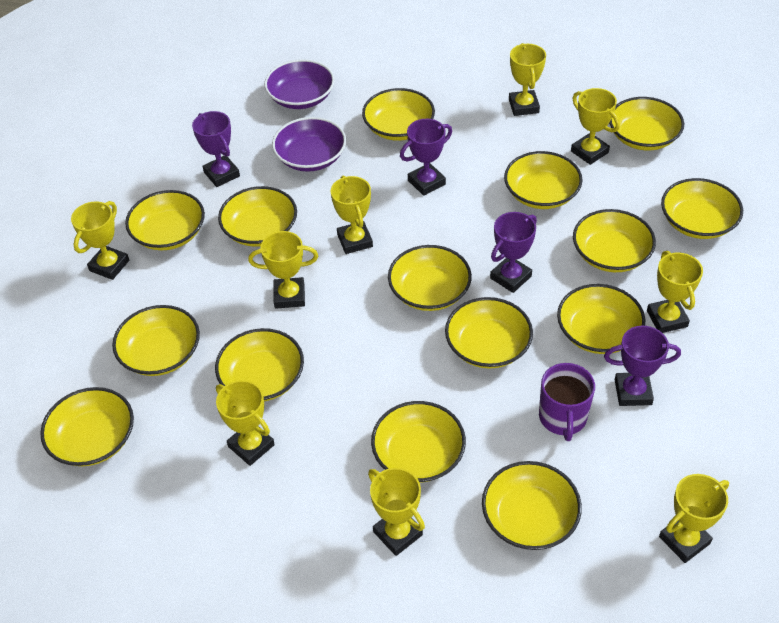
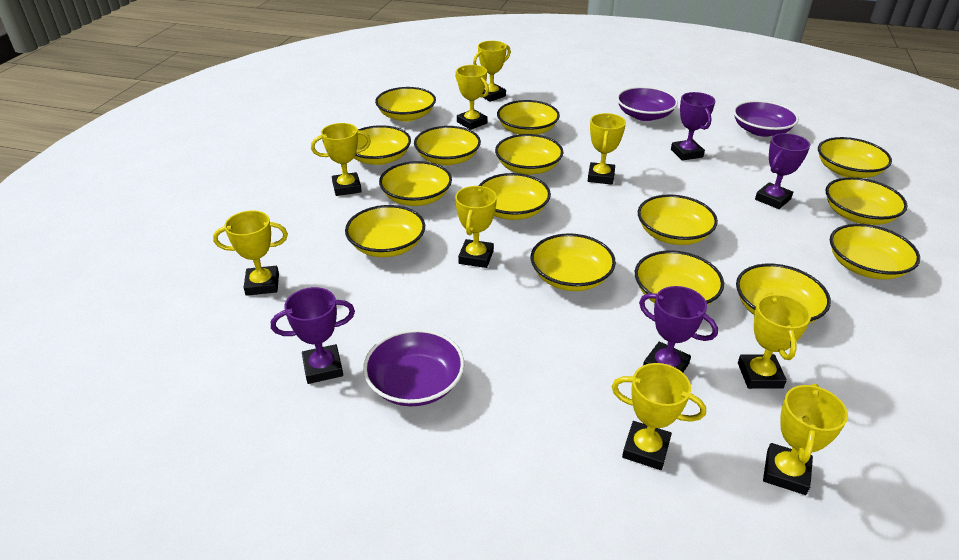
purple bowl: [264,59,335,109] [272,117,346,172] = 2 -> [363,329,464,406] [617,86,678,121] [733,100,799,137] = 3
purple mug: [539,363,595,441] = 1 -> none = 0

